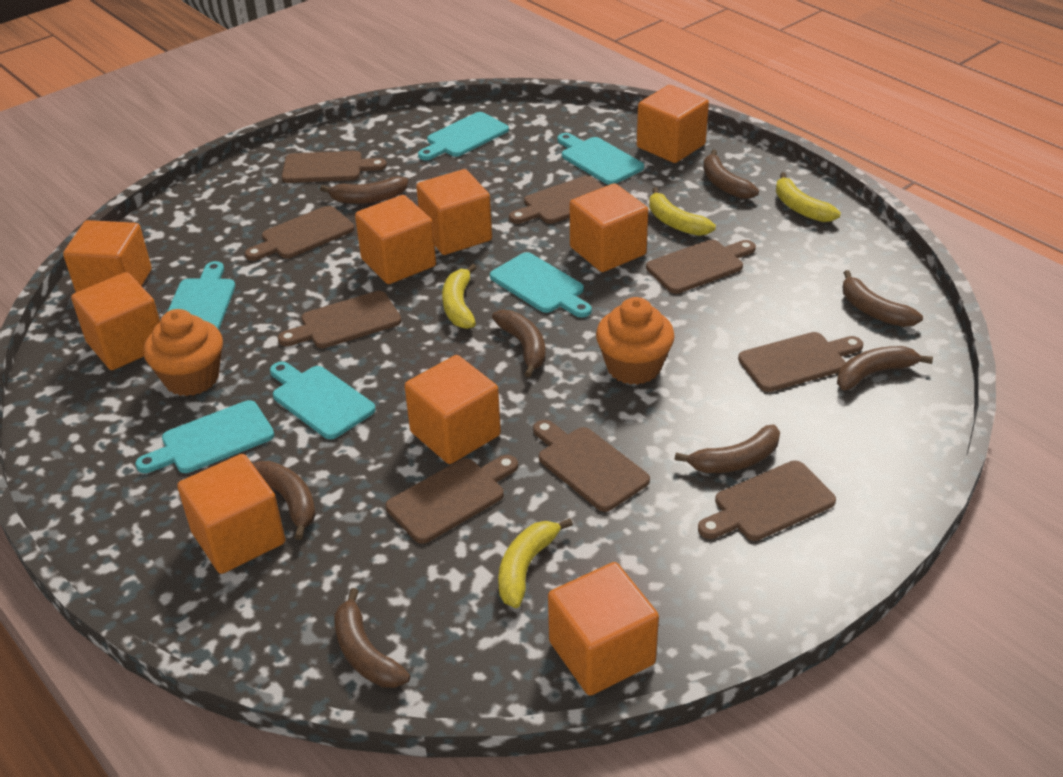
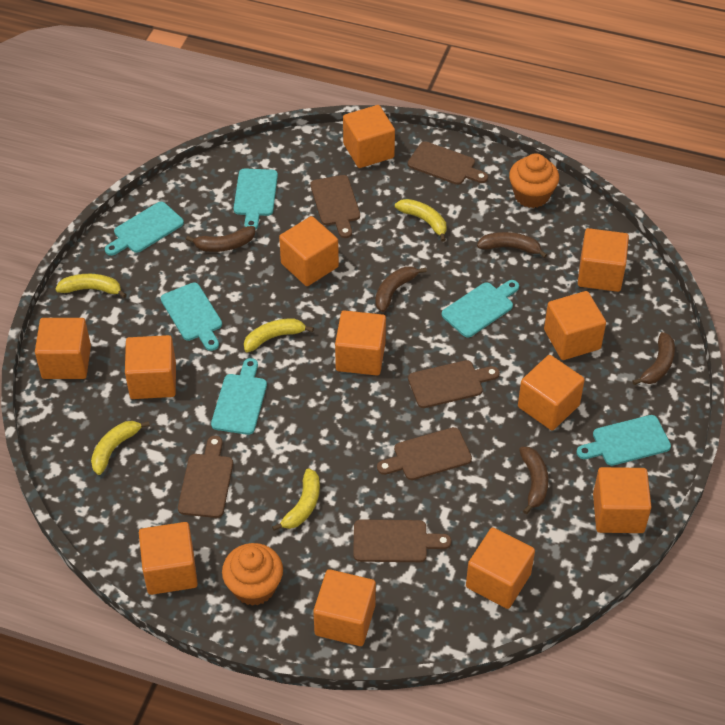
brown banana: [253,461,316,540] [320,177,408,204] [334,588,410,688] [492,310,545,377] [675,425,780,473] [703,150,759,199] [837,346,933,390] [843,270,923,327] = 8 -> [186,226,255,252] [375,266,427,312] [477,232,547,258] [519,447,548,514] [632,332,675,385] = 5
brown cutting board: [245,206,355,261] [278,291,401,348] [282,151,387,183] [386,455,518,544] [509,176,603,224] [533,420,650,512] [646,239,756,294] [698,461,836,541] [738,332,863,392] = 9 -> [178,436,233,518] [310,175,360,238] [353,520,452,562] [377,427,472,480] [408,141,488,185] [408,360,500,408] = 6
orange cube: [63,220,152,292] [71,272,160,370] [177,454,285,574] [355,195,436,284] [405,355,501,464] [416,169,492,255] [548,562,659,696] [570,183,648,272] [637,85,709,163] = 9 -> [35,318,91,379] [125,335,176,399] [139,522,198,595] [279,216,339,286] [313,569,376,646] [335,310,386,375] [343,105,395,168] [466,527,535,609] [518,355,585,431] [544,291,606,360] [578,228,629,292] [593,467,651,533] = 12
yellow banana: [442,264,477,329] [498,518,573,608] [649,187,716,236] [776,172,841,222] = 4 -> [55,274,127,298] [91,421,150,475] [244,319,314,353] [272,468,320,531] [395,199,447,242] = 5

